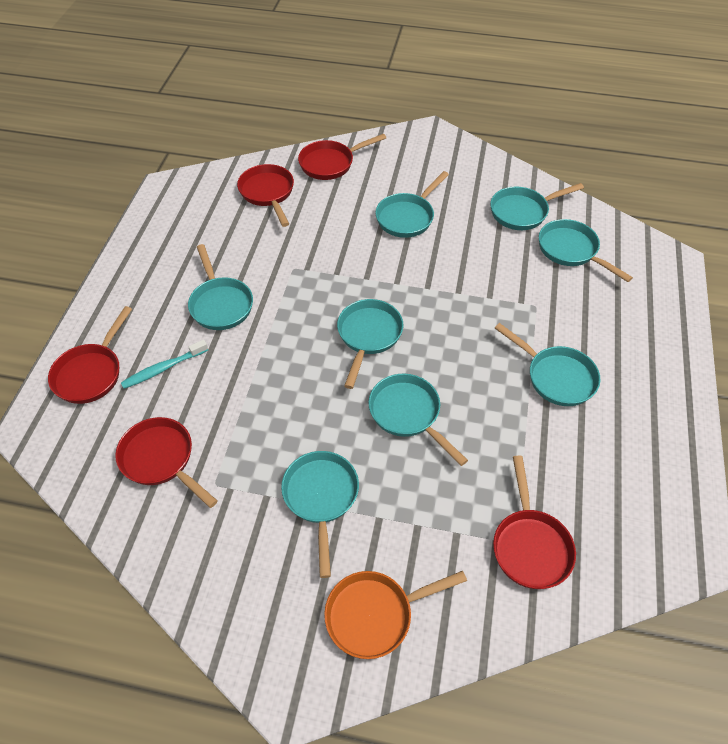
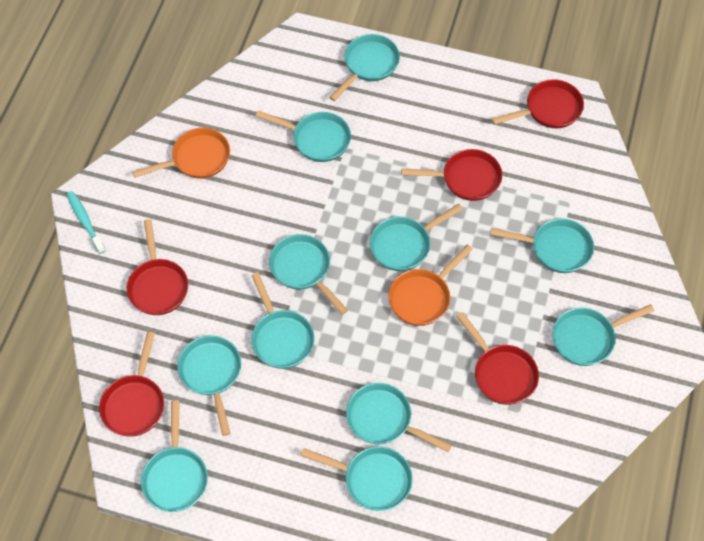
orange pan: [324,571,467,659] = 1 -> [132,128,230,179] [388,245,473,326] = 2
turquoise pan: [188,244,253,330] [281,451,359,578] [337,299,403,389] [368,374,468,466] [375,171,449,238] [490,183,584,230] [495,323,600,406] [539,219,633,282] = 8 -> [141,400,208,512] [177,336,241,436] [251,272,315,369] [256,110,351,162] [269,234,348,315] [301,446,413,511] [329,34,400,101] [346,383,452,452] [370,204,463,271] [490,219,594,273] [552,304,654,366] = 11

